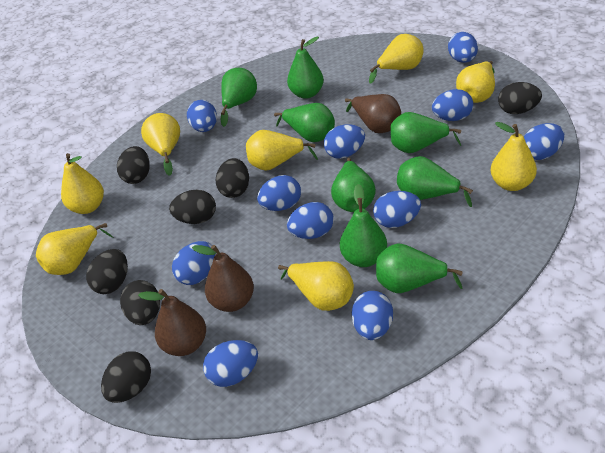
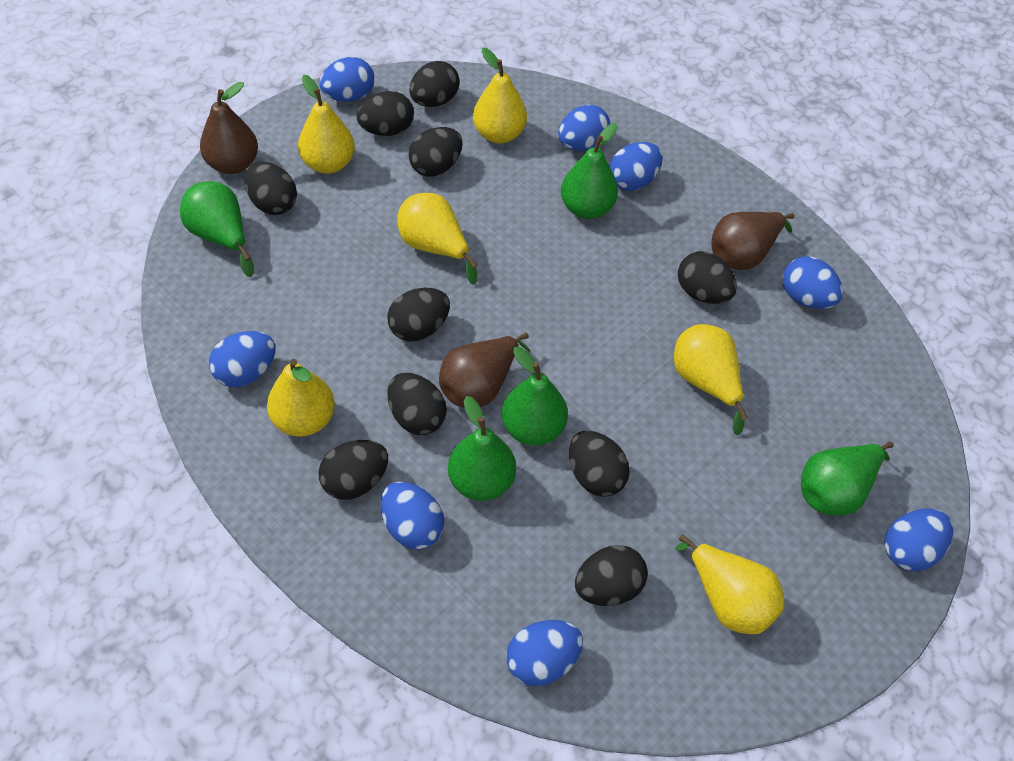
black egg: [86,249,128,294] [101,351,151,403] [117,146,150,184] [120,280,160,325] [169,190,216,224] [215,158,249,198] [498,82,542,114] = 7 -> [244,161,297,215] [318,440,388,500] [357,91,414,136] [387,288,450,341] [387,373,447,435] [408,127,463,177] [409,61,459,107] [569,430,630,497] [575,545,648,606] [678,251,737,304] = 10
blue egg: [172,241,215,285] [187,100,217,132] [203,340,258,387] [257,175,301,211] [287,202,334,239] [324,124,365,159] [352,291,393,340] [373,191,421,228] [432,89,473,121] [448,32,478,63] [524,123,564,160] = 11 -> [209,331,276,387] [319,57,374,102] [381,482,444,549] [506,620,583,686] [558,104,610,151] [609,142,663,191] [782,256,843,309] [884,508,953,571] = 8
green pear: [221,68,257,127] [274,103,335,142] [287,37,324,99] [331,158,376,212] [340,184,387,267] [376,243,462,293] [390,112,461,153] [397,156,473,207] = 8 -> [180,181,254,277] [448,396,516,501] [502,347,568,446] [561,123,618,219] [801,441,893,516] = 5
yellow pear: [36,223,114,275] [61,153,104,214] [141,113,180,176] [246,130,318,171] [278,261,354,311] [369,34,424,84] [456,61,495,103] [491,122,537,191] = 8 -> [267,359,335,437] [298,75,355,174] [397,193,477,285] [473,48,527,144] [674,324,748,435] [675,534,784,634] = 6

